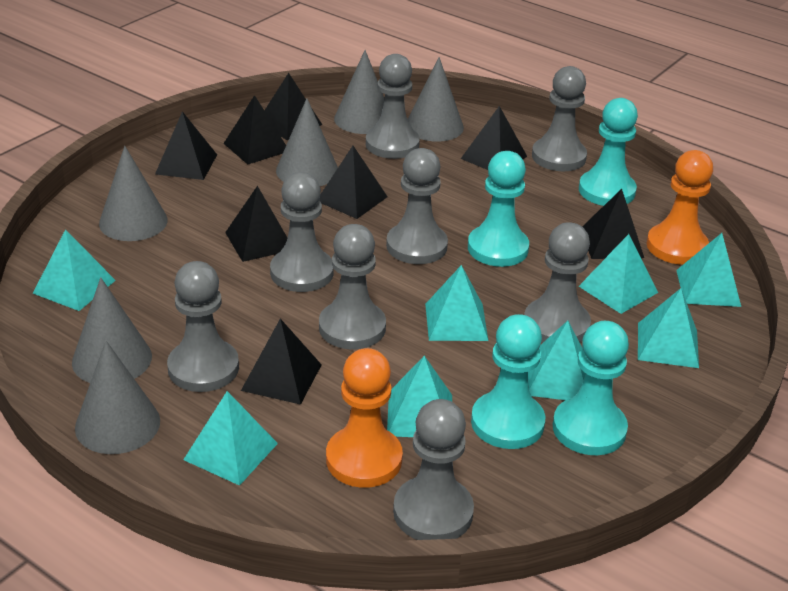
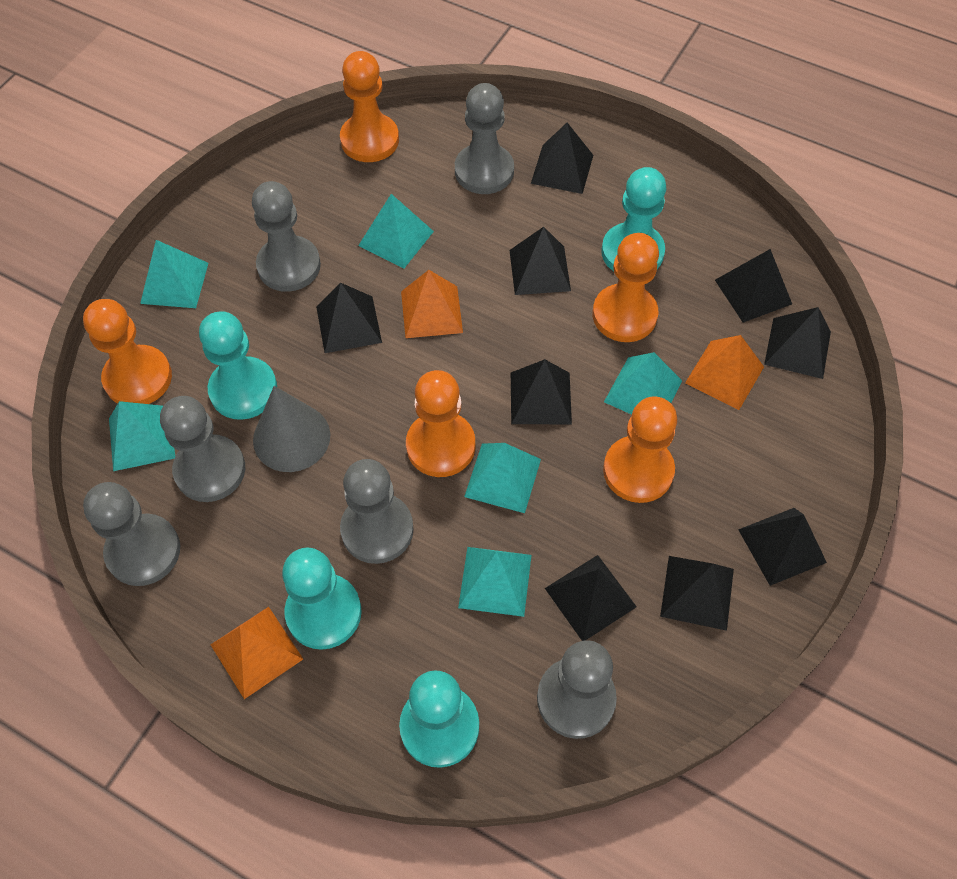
black pyramid: [155,111,217,180] [223,95,286,165] [225,186,287,262] [241,319,322,405] [264,73,322,140] [319,146,387,219] [461,106,527,170] [582,189,644,259] = 8 -> [316,283,382,353] [509,227,571,295] [511,359,572,424] [531,123,593,194] [545,555,637,641] [660,556,734,631] [715,249,792,322] [738,508,827,586] [764,307,831,379] = 9
grey cone: [72,277,152,383] [75,341,160,454] [99,146,168,241] [276,98,338,186] [334,50,384,134] [407,57,464,142] = 6 -> [253,386,330,472] = 1
grey pawn: [167,261,239,392] [270,172,334,292] [319,224,386,349] [366,54,420,159] [386,148,448,264] [393,399,474,540] [524,222,591,343] [532,66,587,171] = 8 -> [83,482,180,586] [160,396,245,502] [252,181,321,292] [340,459,414,564] [455,83,514,194] [537,640,617,739] = 6
orange pawn: [326,348,403,488] [646,150,713,265] = 2 -> [83,299,172,404] [340,51,399,162] [406,370,475,477] [593,233,659,342] [603,396,677,503] = 5
orange pyramid: none = 0 -> [211,607,303,699] [401,270,463,338] [685,335,764,410] = 3
turquoise pyramid: [33,229,116,311] [183,391,278,486] [387,356,452,437] [425,265,488,341] [528,321,586,400] [579,234,658,314] [638,288,699,368] [676,233,741,307] = 8 -> [109,401,175,471] [140,240,208,308] [358,194,434,269] [458,547,531,617] [464,443,541,513] [604,352,682,415] = 6

